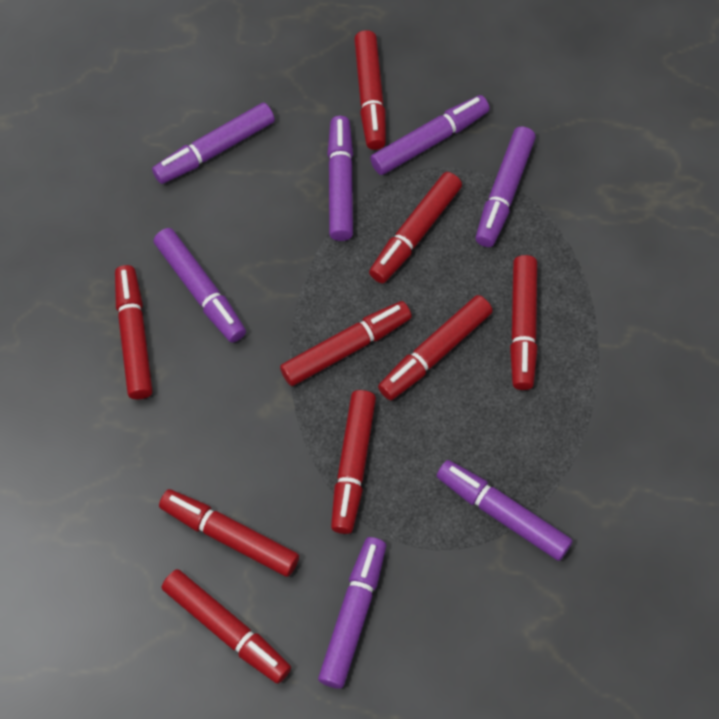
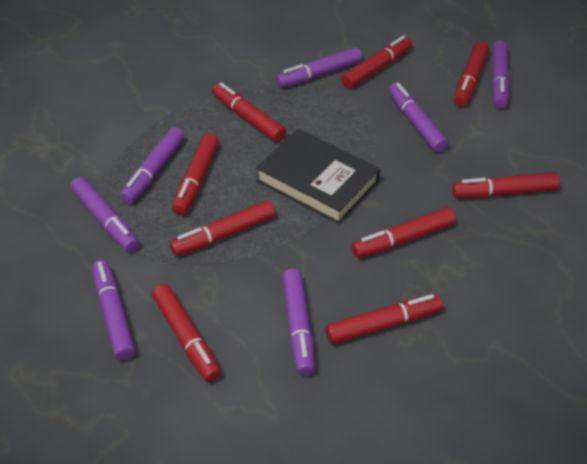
black book: none = 0 -> [256,129,380,224] = 1

